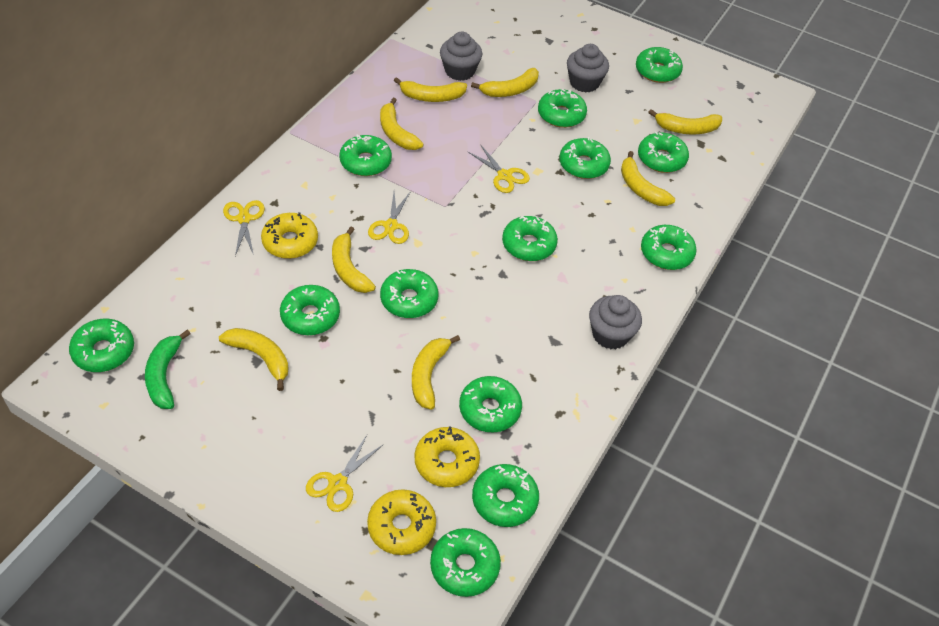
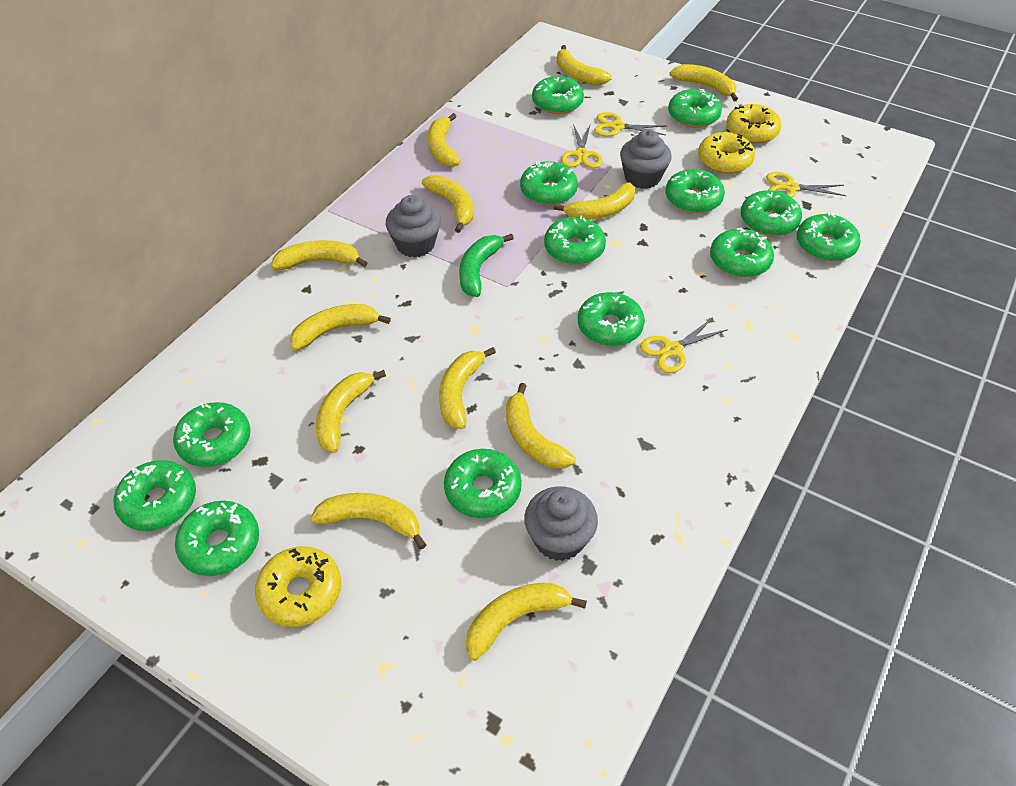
yellow banana: [219,328,289,391] [332,227,376,293] [380,97,424,150] [394,77,467,102] [412,335,460,410] [471,68,539,97] [621,151,675,206] [648,109,722,135] = 8 -> [271,240,368,270] [290,304,391,351] [310,493,426,550] [316,370,386,453] [422,175,473,233] [428,113,461,167] [439,347,496,429] [466,583,587,661] [506,383,576,469] [553,182,635,220] [557,45,612,85] [669,64,738,101] = 12

